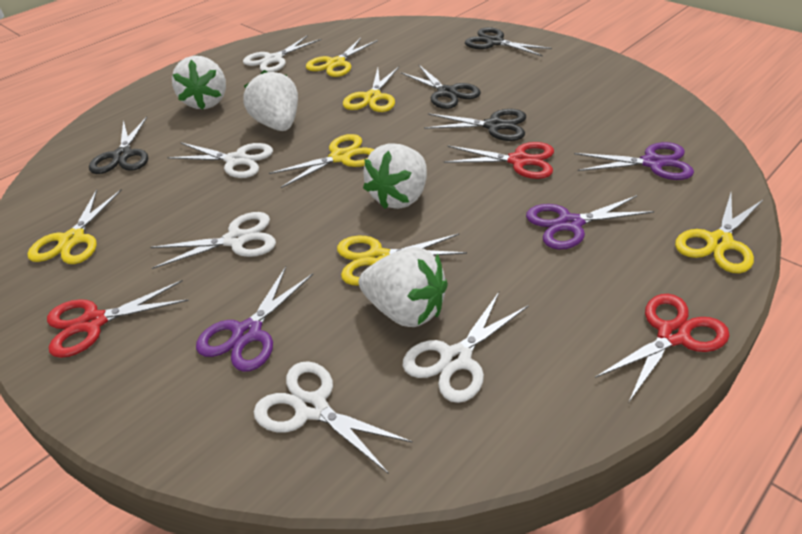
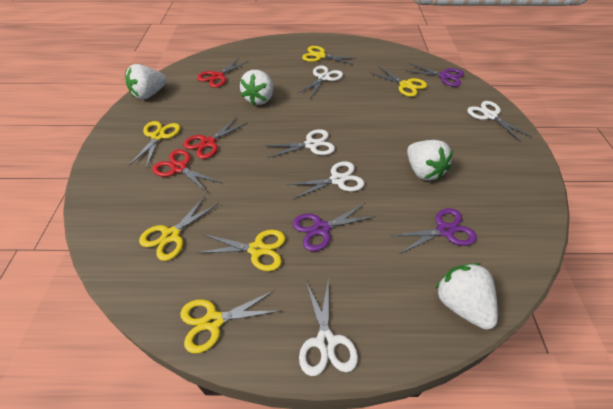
black scissors: [89,117,148,174] [401,65,481,109] [424,109,526,141] [465,27,552,56] = 4 -> none = 0

